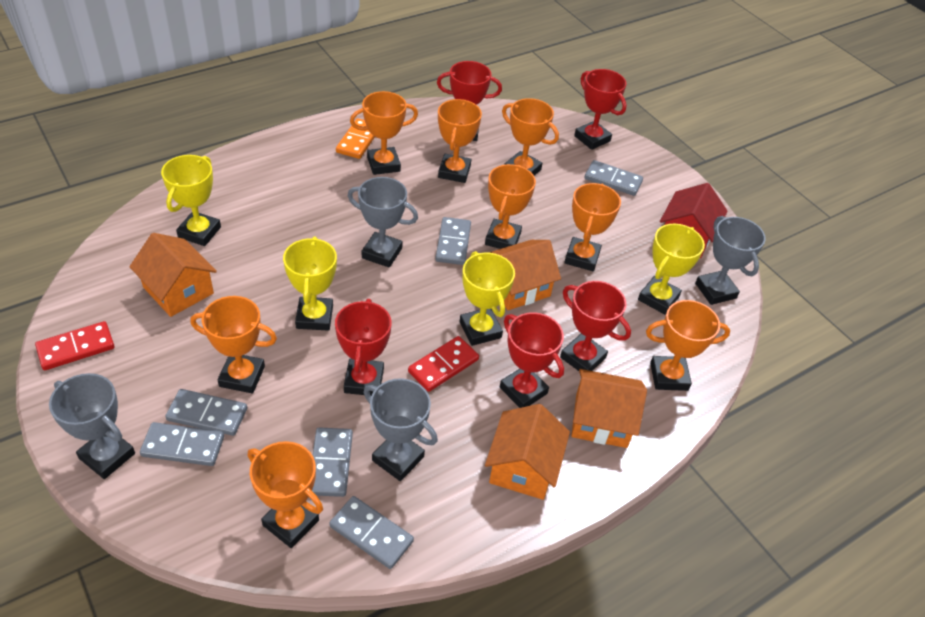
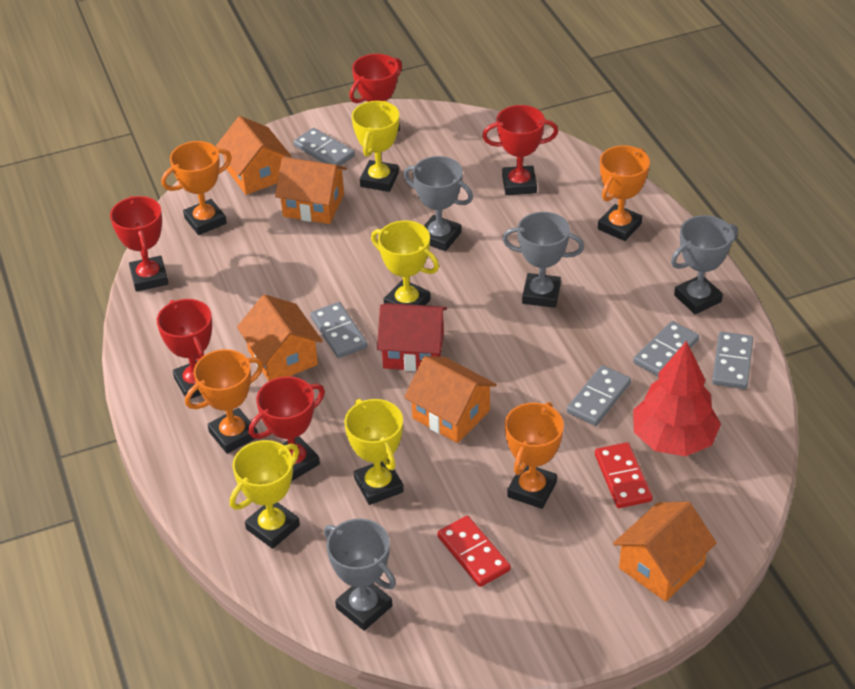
grey domino: [140,422,224,466] [165,389,247,436] [312,427,353,497] [329,496,414,569] [435,217,471,265] [584,160,643,196] = 6 -> [293,128,355,166] [310,302,368,358] [567,365,631,426] [633,321,699,377] [712,332,753,389] = 5
orange domino: [336,118,375,159] = 1 -> none = 0
orange house: [129,233,217,317] [485,404,570,500] [488,240,561,310] [571,369,647,448] = 4 -> [216,116,291,195] [237,294,323,381] [275,157,347,224] [404,356,497,443] [613,502,717,602] = 5
orange trophy: [190,296,277,393] [248,441,323,548] [350,91,418,175] [438,99,482,183] [485,164,536,249] [502,98,559,176] [564,183,621,271] [646,300,730,391] = 8 -> [161,141,232,235] [185,349,263,454] [505,402,564,509] [598,145,650,241] = 4
red tree: none = 0 -> [633,341,721,456] = 1

